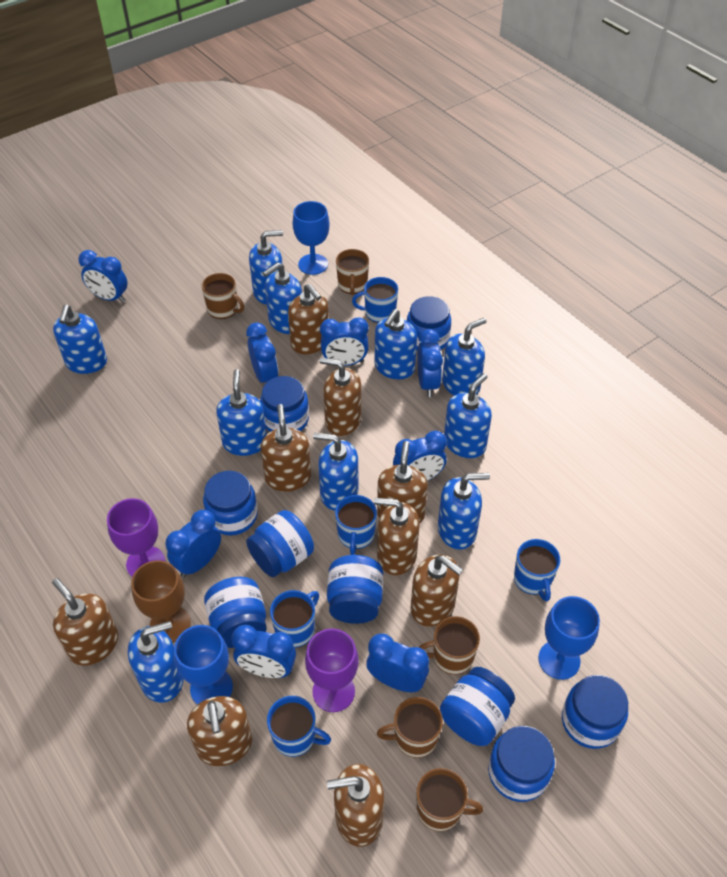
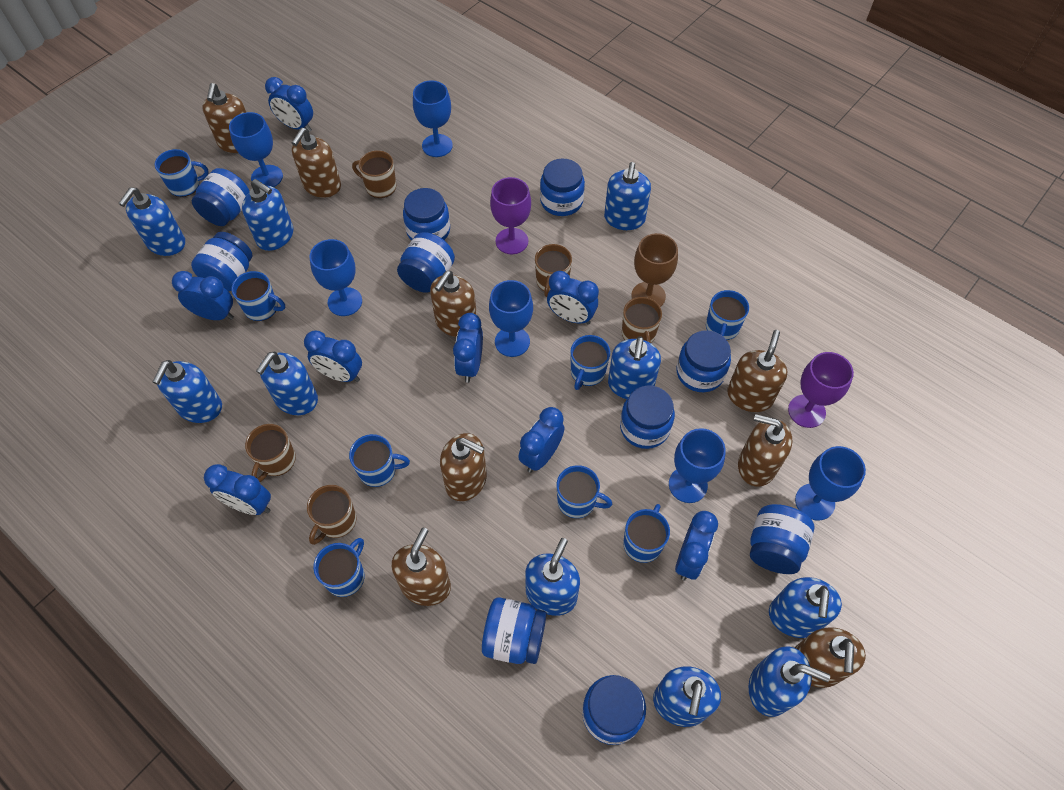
blue goblet: [174,625,233,705] [293,201,329,275] [538,596,600,680] = 3 -> [229,112,283,187] [309,239,362,316] [413,81,453,157] [489,280,533,357] [669,428,726,503] [795,446,866,521] = 6
blue jar: [203,471,258,535] [204,577,267,648] [246,510,314,577] [260,376,309,432] [327,555,383,624] [407,296,451,351] [440,667,515,746] [488,726,555,802] [562,675,628,749] = 9 -> [191,232,253,291] [192,168,250,226] [397,233,455,293] [403,188,450,240] [482,597,547,664] [540,159,585,216] [582,675,646,745] [620,385,675,449] [676,330,731,392] [750,504,814,574] = 10
blue mug: [267,696,331,757] [270,590,319,648] [335,495,377,555] [352,277,398,323] [514,539,560,602] = 5 -> [154,149,209,197] [231,271,285,321] [313,538,365,597] [349,434,410,487] [557,465,612,518] [570,335,610,390] [623,504,670,563] [706,290,749,340] = 8
brown soap dispenser: [52,578,118,666] [187,696,252,766] [261,404,311,492] [288,284,329,354] [319,358,362,436] [327,764,384,847] [374,498,420,575] [377,441,428,523] [411,554,463,627] = 9 -> [202,83,246,153] [292,128,341,198] [392,528,451,606] [430,271,477,337] [440,433,487,501] [727,330,787,412] [738,414,792,487] [794,627,866,688] = 8

